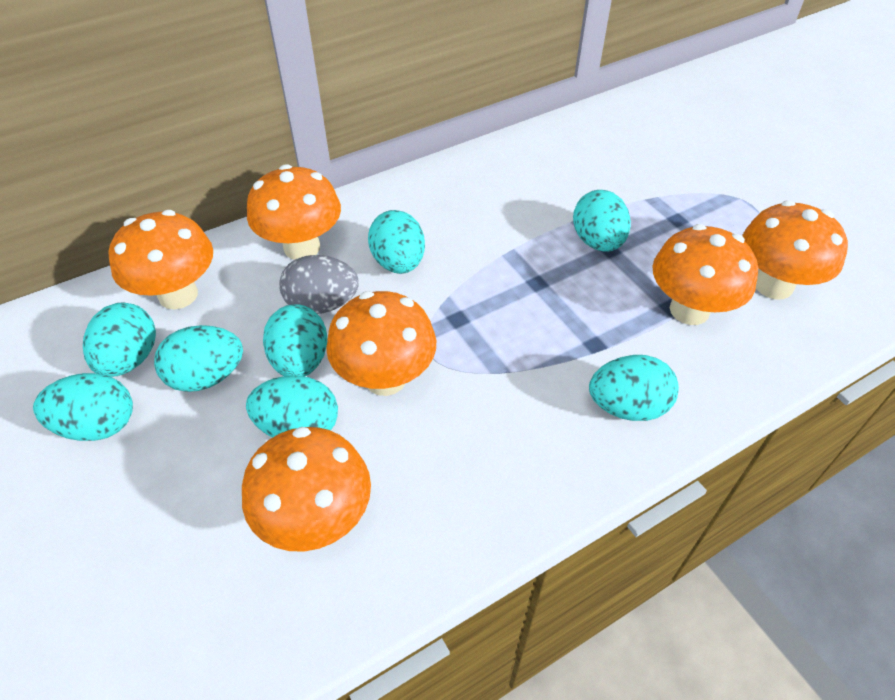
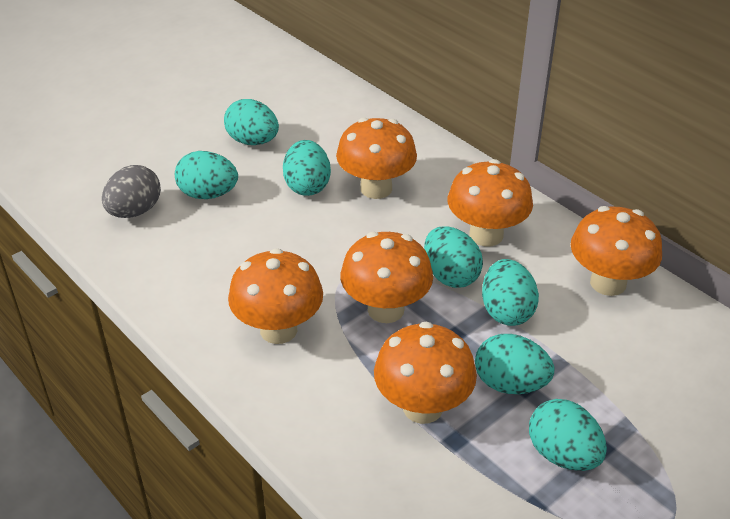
turquoise egg: [33,373,133,441] [83,303,156,377] [154,325,243,392] [246,375,338,438] [263,304,327,377] [368,210,425,274] [573,190,631,252] [589,355,679,421] = 8 -> [175,151,238,199] [224,99,279,145] [283,140,331,196] [424,226,483,288] [475,334,555,394] [482,259,539,326] [529,399,607,471] = 7

